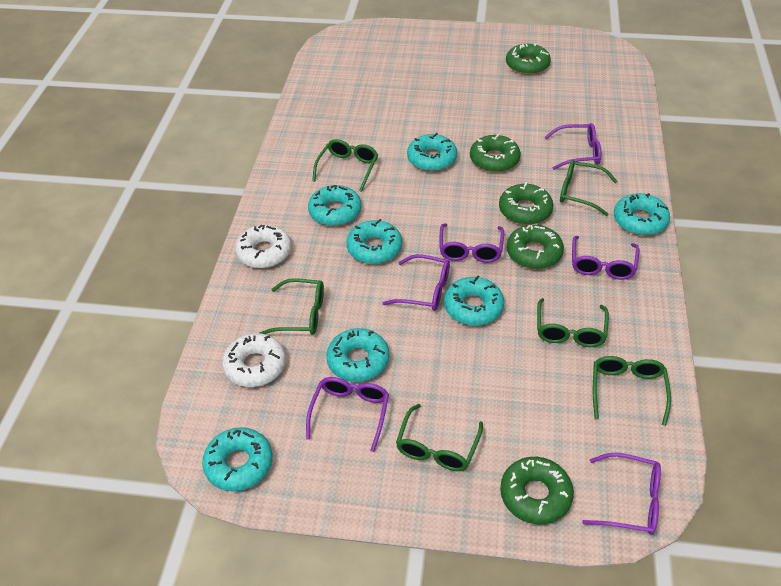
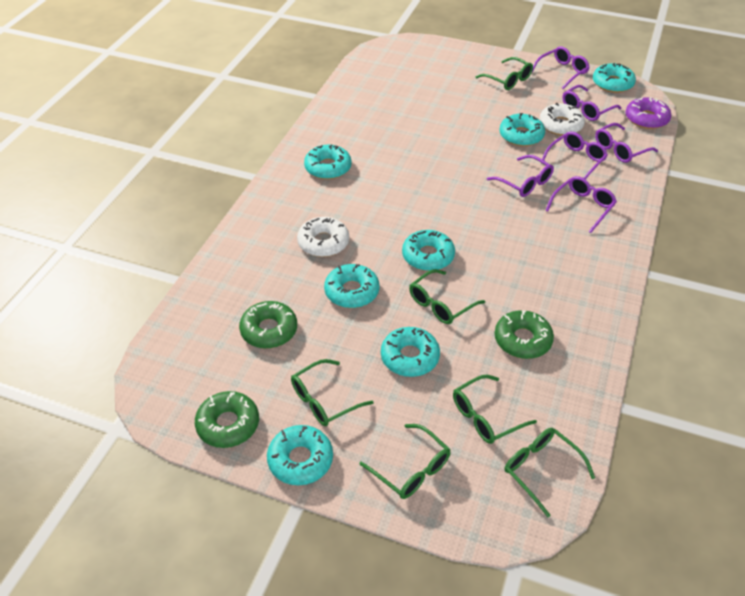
green donut: [470,134,521,172] [499,182,553,225] [500,457,574,525] [506,43,551,75] [507,225,564,269] = 5 -> [195,391,259,448] [239,301,297,349] [495,310,554,359] = 3
purple donut: none = 0 -> [626,97,671,129] = 1

